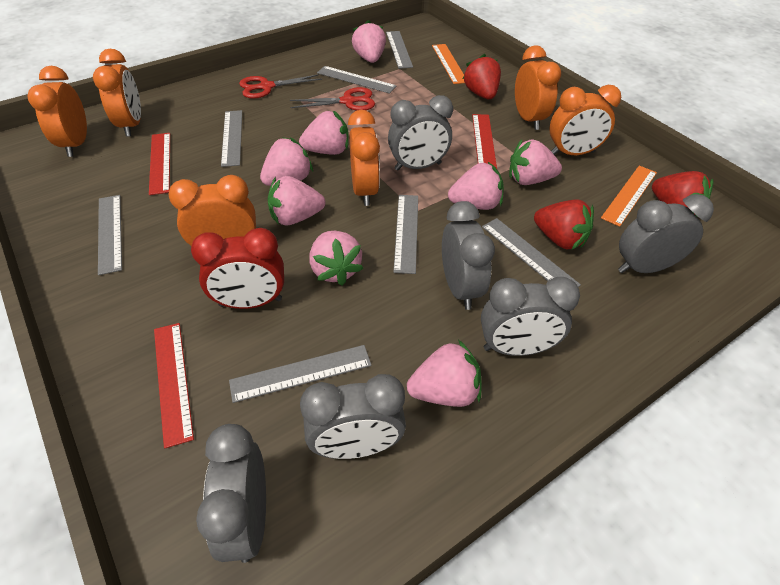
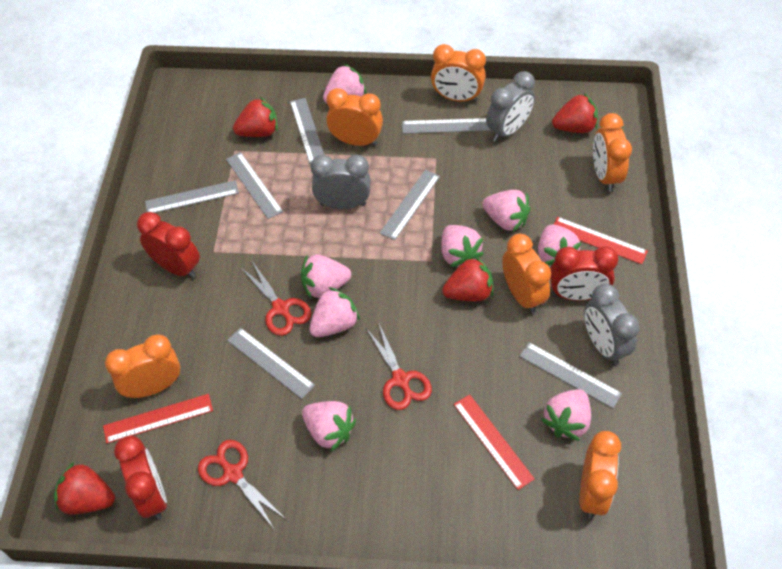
grey clock: [196,424,266,563] [300,374,406,459] [388,95,453,171] [442,201,495,310] [481,277,580,356] [618,194,714,273] = 6 -> [310,155,370,209] [486,71,535,142] [584,284,640,365] = 3
orange ruler: [432,44,465,84] [601,166,657,227] = 2 -> none = 0
red clock: [191,228,284,309] = 1 -> [114,436,167,520] [137,212,200,278] [550,246,618,301] = 3
red scissors: [239,74,322,99] [290,87,375,111] = 2 -> [198,440,287,530] [241,261,311,336] [366,322,432,410] = 3
red strawberry: [463,54,501,99] [534,199,594,250] [652,171,714,217] = 3 -> [54,462,115,514] [233,97,278,137] [442,256,493,301] [552,93,598,133] = 4

